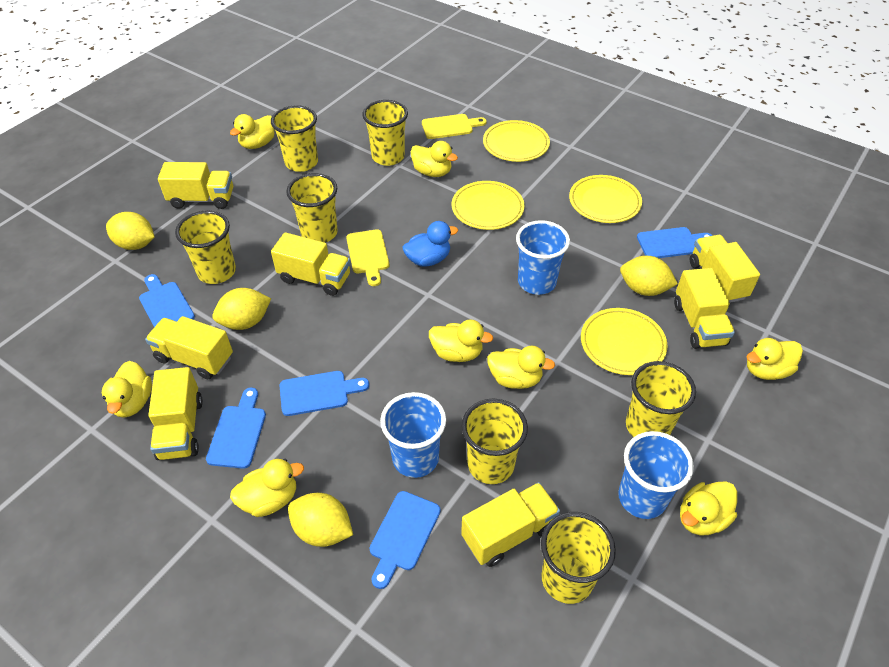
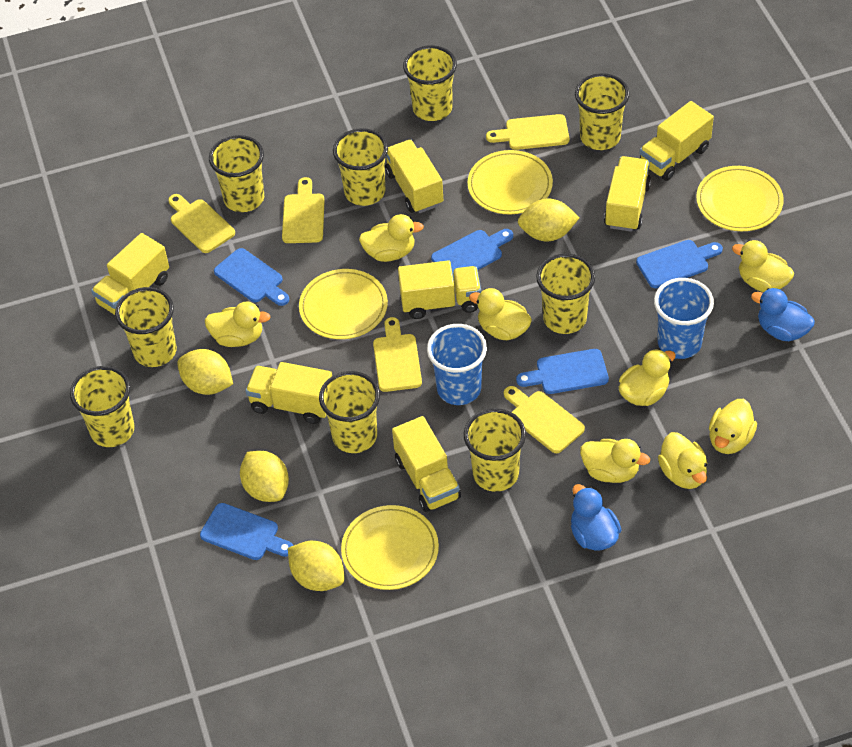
blue cup: [380,392,446,478] [516,220,570,295] [618,431,694,519] = 3 -> [427,324,487,405] [654,278,714,359] = 2
blue duck: [403,221,458,266] = 1 -> [571,484,621,551] [751,288,815,341] = 2
yellow cup: [175,210,236,284] [271,105,318,172] [286,173,338,243] [362,100,408,166] [461,399,528,484] [541,512,616,604] [626,361,696,437] = 7 -> [70,366,135,447] [115,287,177,367] [209,135,264,212] [319,371,380,453] [333,128,388,206] [403,45,457,121] [464,408,526,492] [536,254,595,334] [575,73,630,150] = 9
yellow cutting board: [346,229,389,286] [422,114,486,139] = 2 -> [168,194,235,253] [282,177,325,243] [373,317,422,392] [486,114,569,150] [504,386,585,453] = 5

